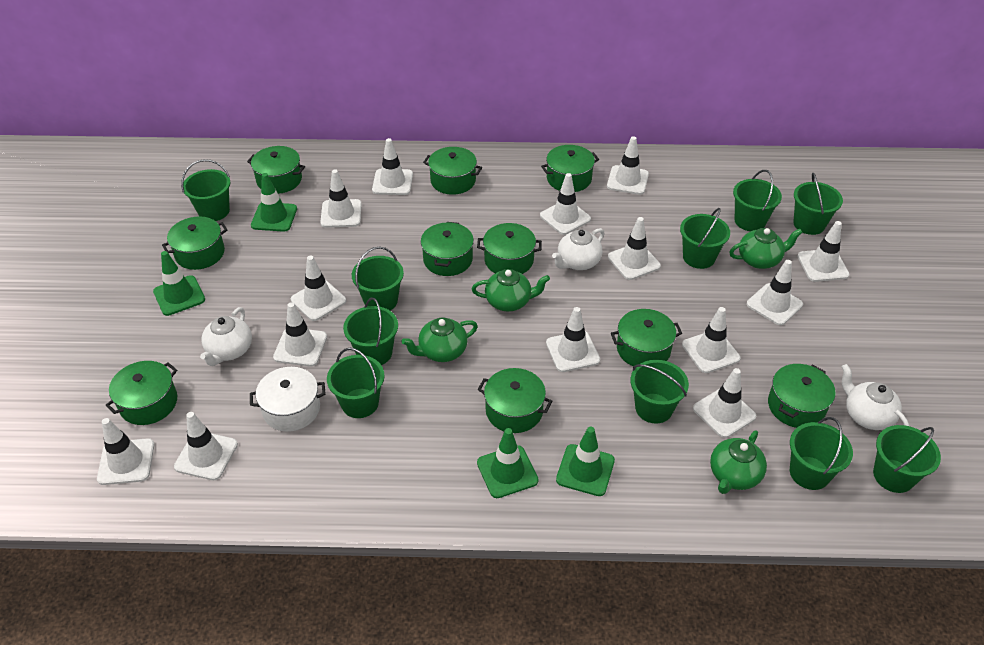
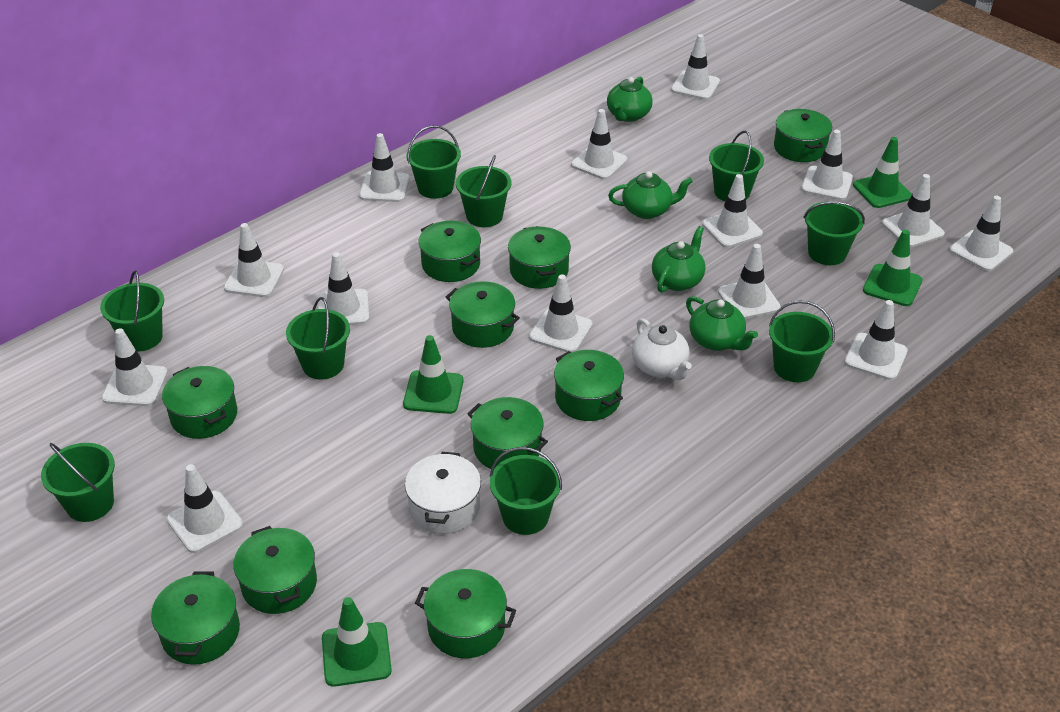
green bucket: [181,159,230,221] [327,348,385,418] [343,298,398,365] [352,246,404,310] [631,360,689,424] [680,208,730,269] [733,170,782,231] [790,417,853,490] [793,173,843,235] [873,425,941,493] = 10 -> [41,443,115,522] [100,271,164,352] [286,297,350,380] [406,125,461,199] [456,155,512,227] [489,447,562,535] [709,131,764,201] [769,300,835,382] [804,202,865,265] = 9
white teapot: [200,307,252,366] [552,228,605,270] [841,364,910,430] = 3 -> [632,318,692,380] = 1

